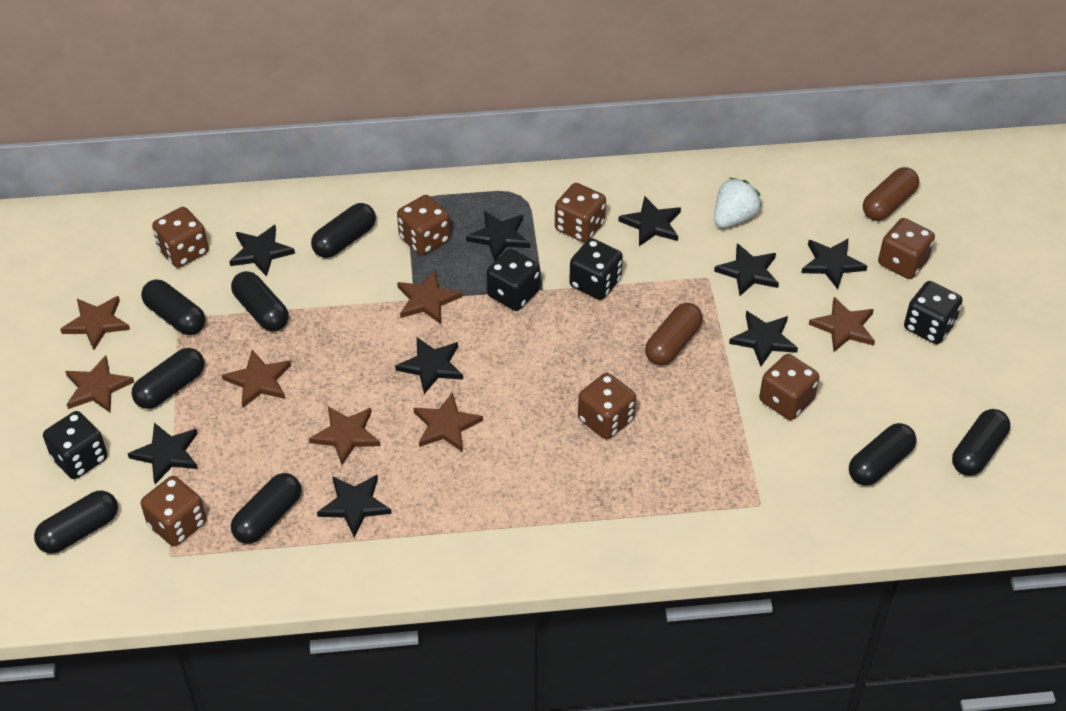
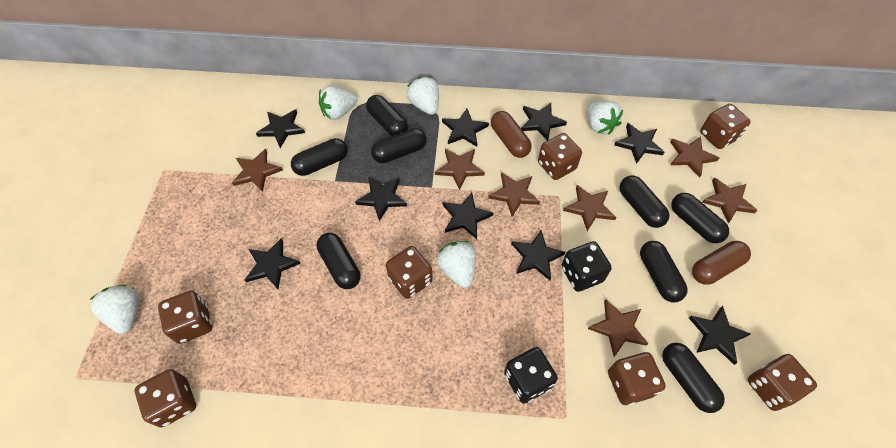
black dice: [43,411,108,479] [486,249,540,311] [569,238,623,300] [904,281,963,344] = 4 -> [504,347,558,403] [561,241,612,292] = 2
white strawberry: [714,178,761,228] = 1 -> [90,285,139,334] [319,85,358,120] [407,77,439,115] [437,241,476,288] [587,100,623,135] = 5

